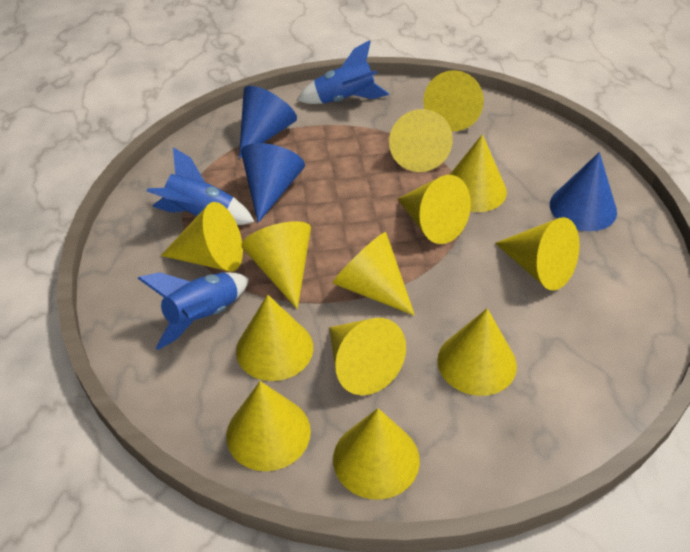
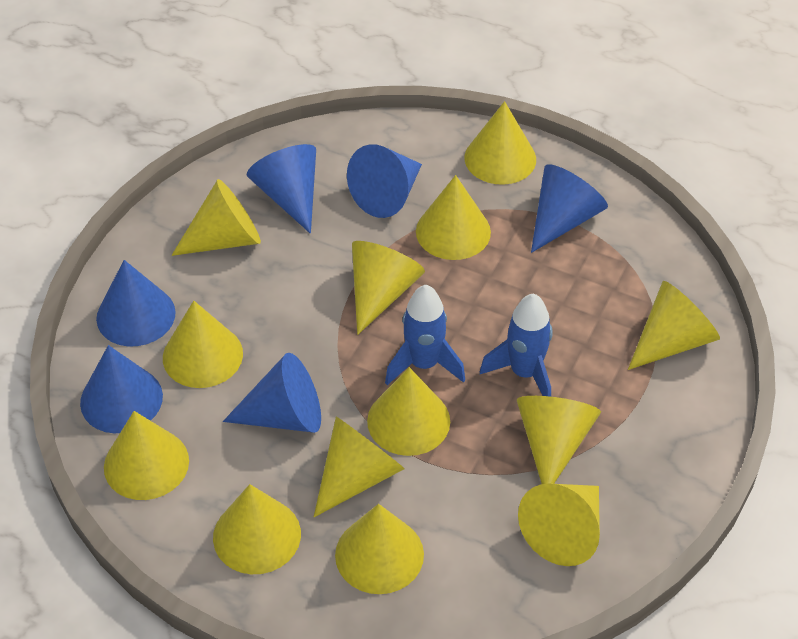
blue cone: [239,86,297,159] [241,143,305,223] [550,152,617,231] = 3 -> [80,345,163,433] [96,260,176,346] [223,353,321,433] [247,144,316,234] [347,144,422,218] [531,164,608,253] = 6
blue rocket: [137,272,249,350] [147,147,255,225] [297,40,389,104] = 3 -> [385,285,465,385] [480,293,553,397] = 2

